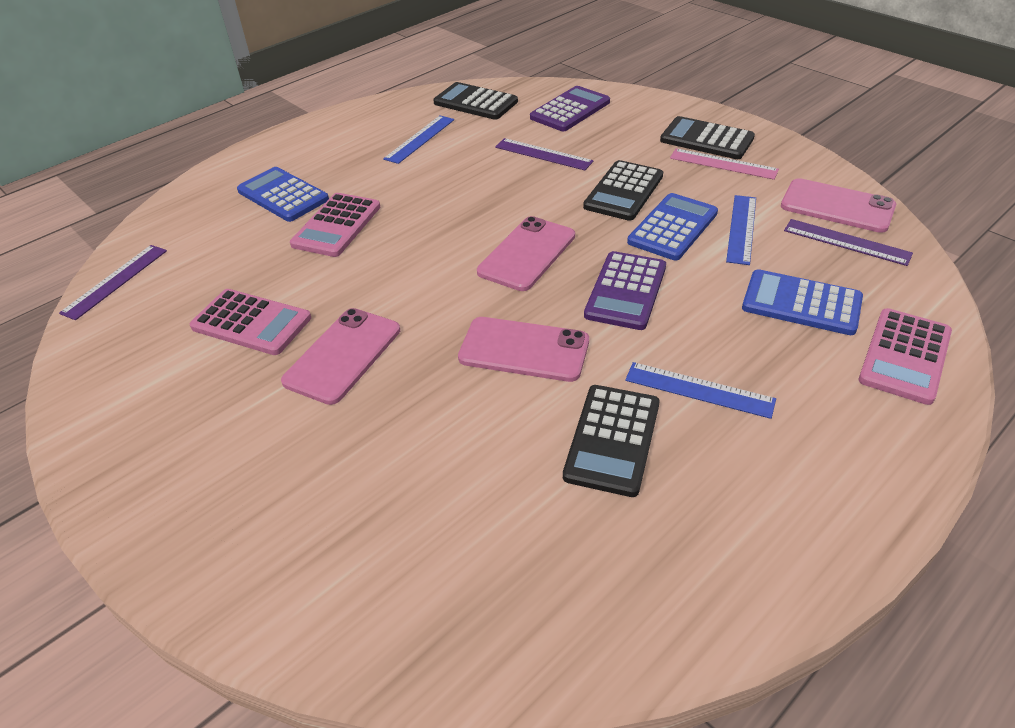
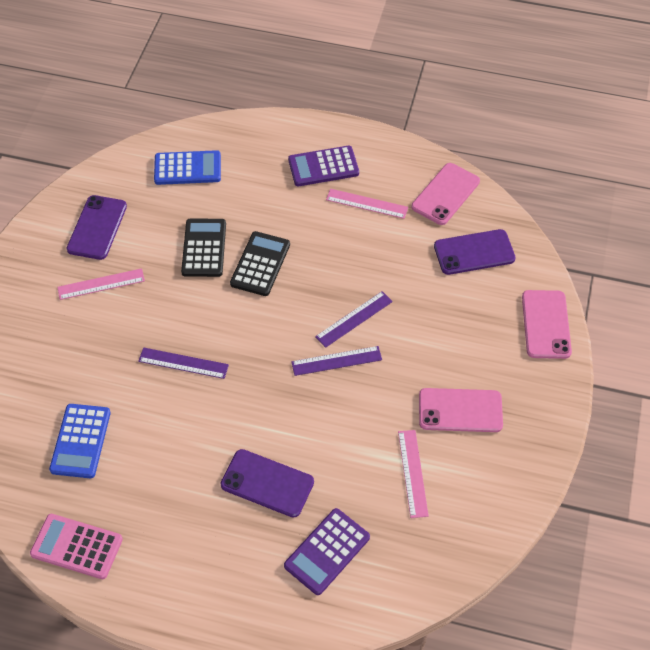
black calculator: [433,82,518,120] [563,385,660,497] [583,160,663,221] [660,116,755,159] = 4 -> [181,218,226,277] [230,231,290,296] = 2
blue calculator: [237,167,329,222] [627,193,718,261] [742,269,863,335] = 3 -> [49,404,111,478] [154,150,221,185] = 2
blue ruler: [383,115,454,164] [625,362,776,419] [726,195,756,265] = 3 -> none = 0
pink calculator: [189,289,311,355] [290,193,380,257] [858,308,952,405] = 3 -> [30,514,123,579] = 1
pink phone: [281,308,400,405] [458,317,589,382] [477,216,575,291] [781,178,896,233] = 4 -> [412,163,480,225] [419,388,503,432] [522,290,572,359] = 3
pink ruler: [670,148,779,180] = 1 -> [57,268,145,300] [326,189,408,219] [398,430,429,518] = 3
purple phone: none = 0 -> [66,195,127,260] [220,449,314,518] [434,229,516,275] = 3

